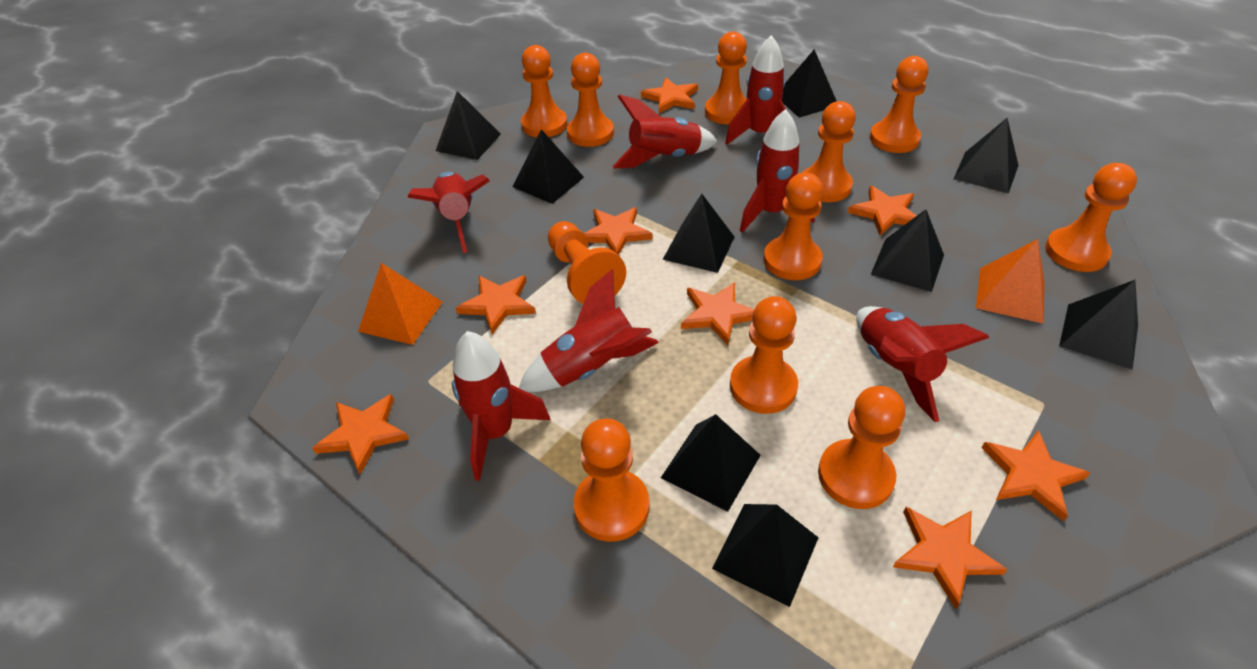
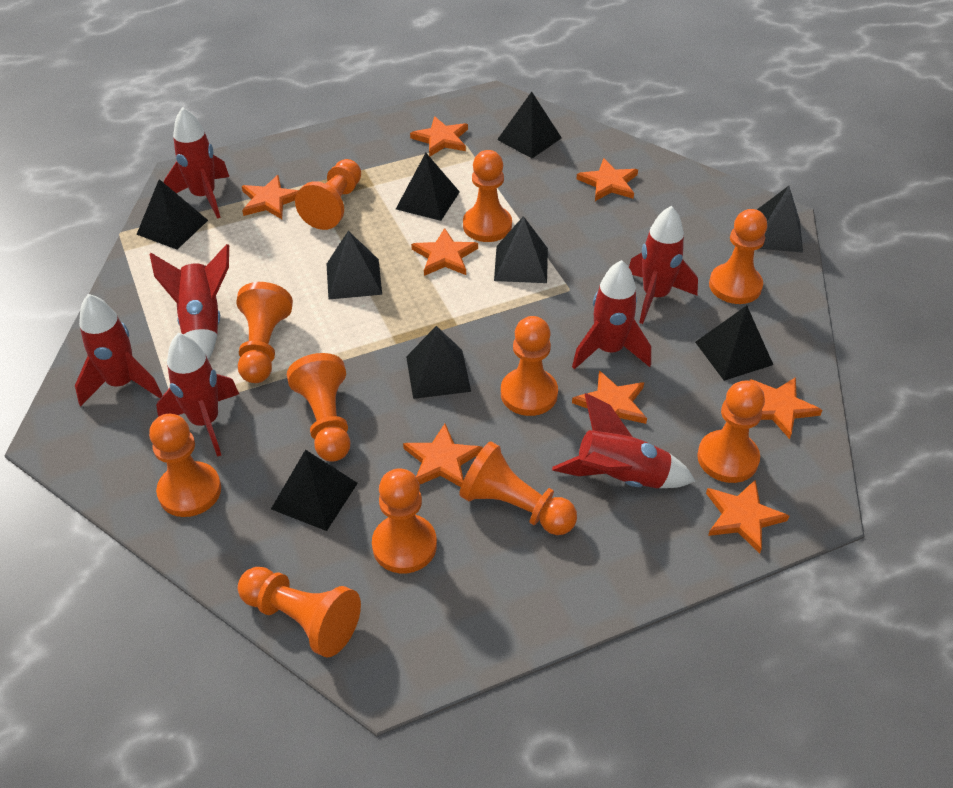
orange pyramid: [358,263,442,345] [976,239,1045,324] = 2 -> none = 0

